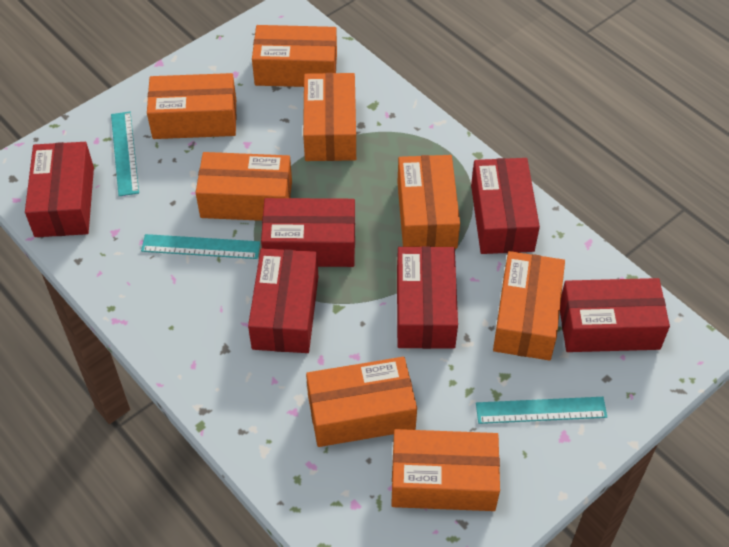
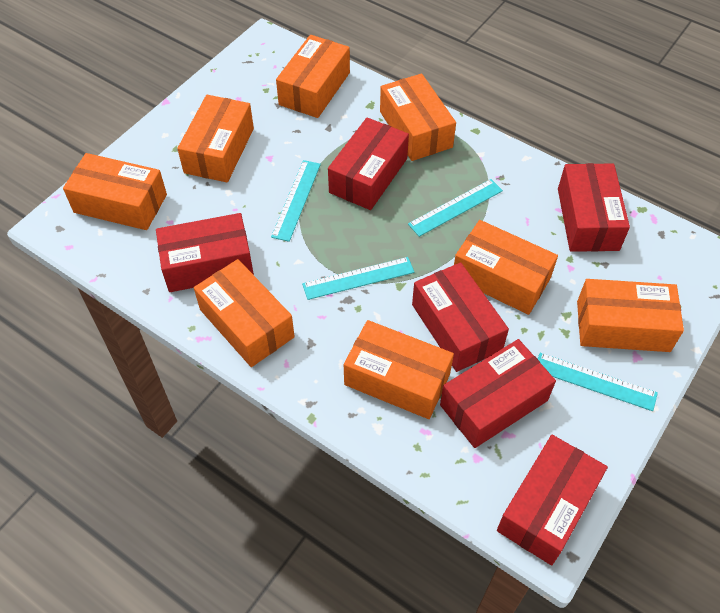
turquoise ruler: [111,111,139,196] [141,234,260,259] [476,397,607,424] = 3 -> [271,160,321,242] [302,257,415,300] [408,179,503,237] [538,353,658,411] = 4

